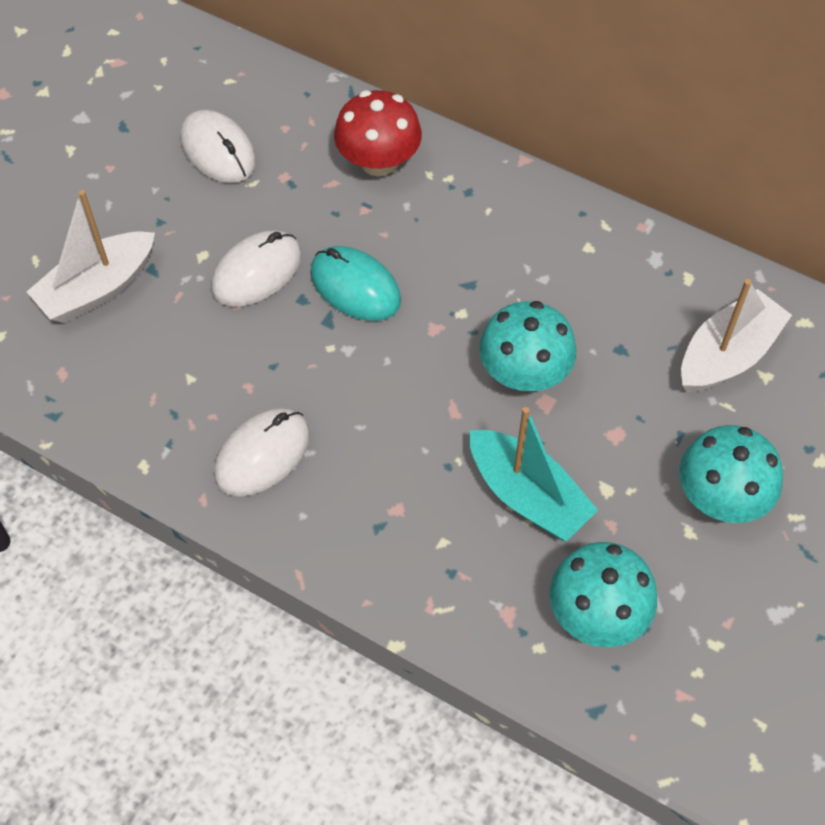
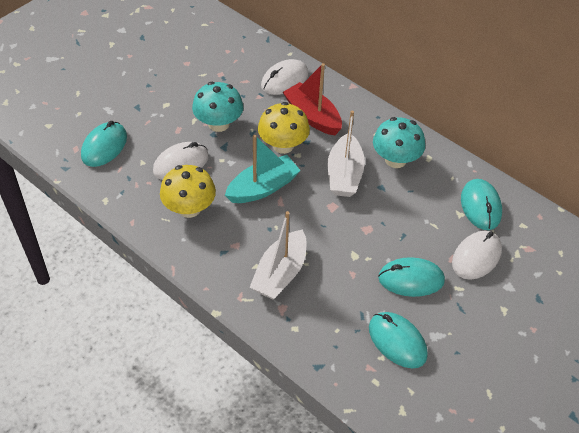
red boat: none = 0 -> [283,63,342,135] = 1
red mushroom: [334,90,422,176] = 1 -> none = 0
turquoise mouse: [310,246,401,321] = 1 -> [81,121,127,167] [369,312,428,368] [378,257,445,297] [461,179,502,230] = 4
turquoise mushroom: [479,301,576,391] [550,542,657,648] [679,425,783,523] = 3 -> [192,82,243,132] [373,117,425,168] = 2
yellow mushroom: none = 0 -> [160,165,216,218] [258,102,310,154] = 2

